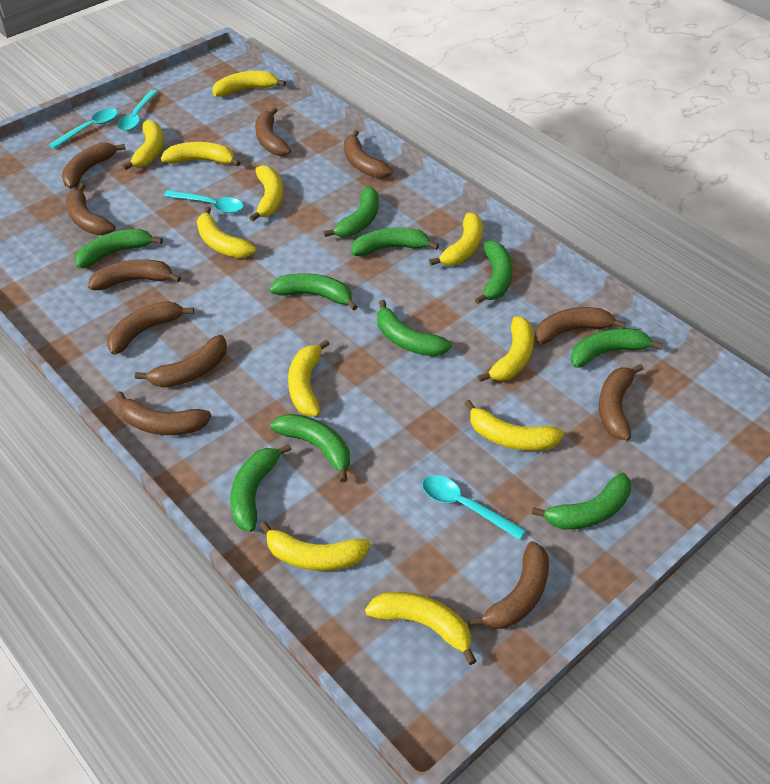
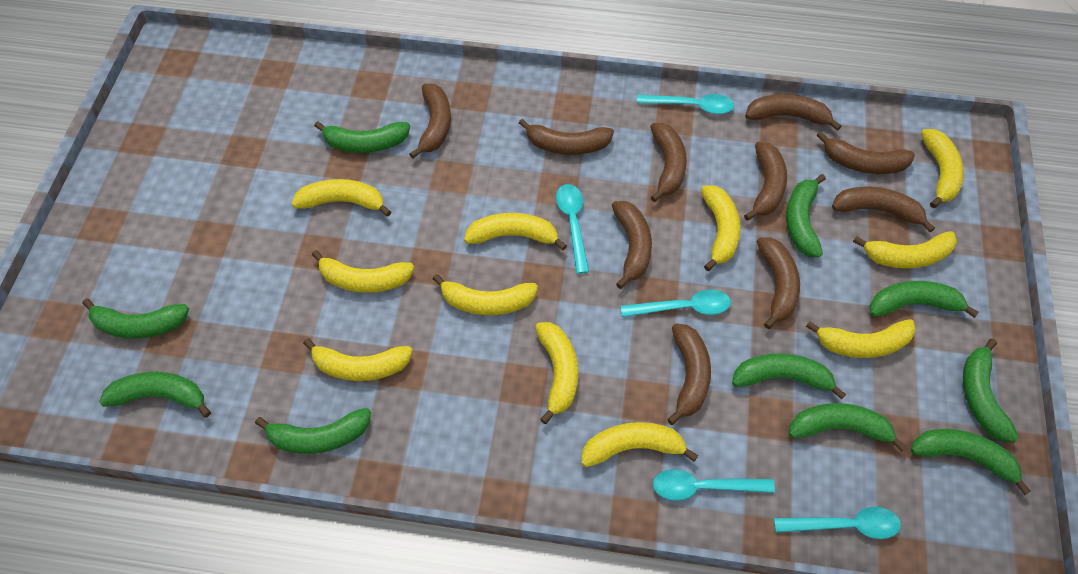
brown banana: [62,142,126,188] [66,183,115,235] [88,259,181,290] [107,301,194,355] [116,391,211,435] [135,335,227,388] [255,107,291,156] [344,130,393,178] [468,541,549,629] [534,307,626,345] [599,364,643,441] = 11 -> [409,84,451,159] [519,119,614,155] [612,201,652,289] [650,123,687,202] [667,324,711,425] [744,142,787,221] [745,94,842,131] [757,237,800,329] [817,131,915,174] [832,187,935,232] = 10
turquoise spoon: [49,108,118,149] [117,90,158,131] [164,190,243,213] [422,475,526,540] = 4 -> [556,184,589,274] [621,290,731,317] [637,94,734,114] [653,469,775,501] [774,507,901,539] = 5

